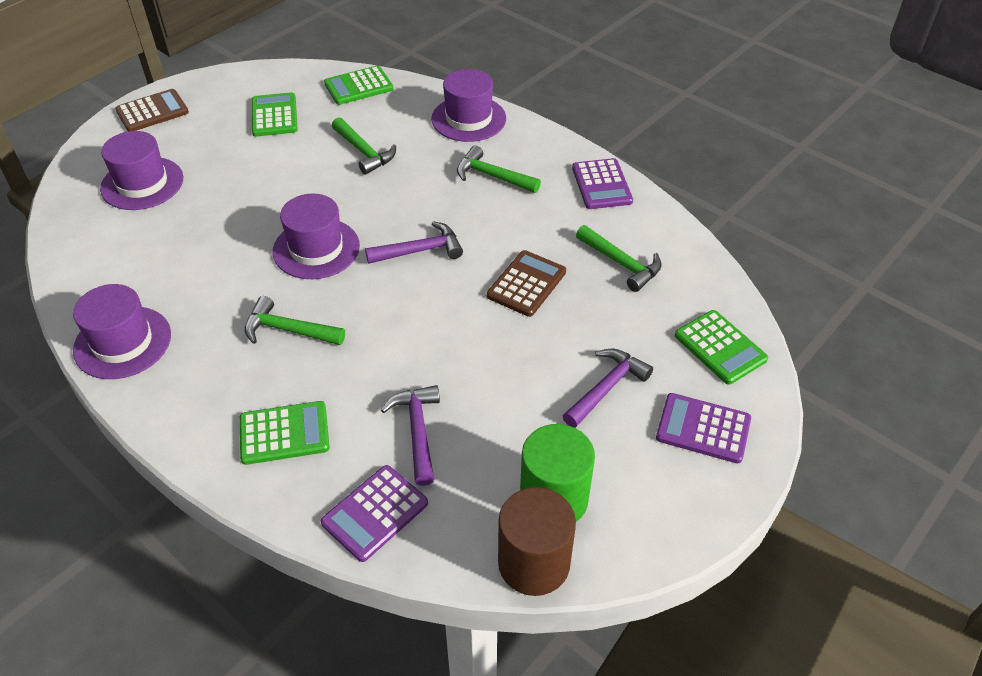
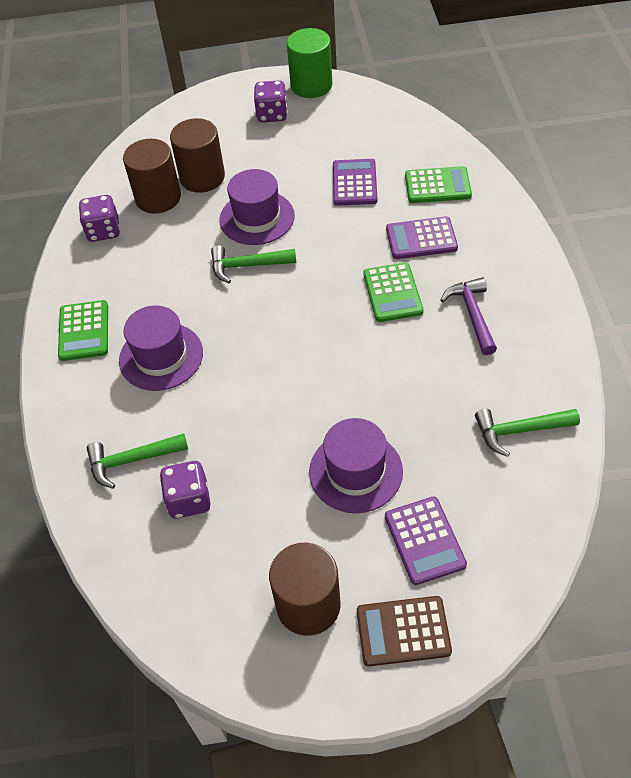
brown calculator: [115,89,189,131] [487,250,566,317] = 2 -> [357,596,452,666] = 1
brown cylinder: [498,487,576,596] = 1 -> [123,139,181,214] [170,118,225,193] [269,543,341,636] = 3
green calculator: [240,401,330,465] [252,92,298,137] [324,66,393,105] [675,310,768,385] = 4 -> [58,300,108,361] [363,262,424,322] [405,166,472,203] = 3
green hammer: [245,296,345,345] [332,117,396,175] [457,145,541,193] [576,225,662,292] = 4 -> [87,433,188,489] [211,245,296,283] [475,409,580,457] = 3
purple dice: none = 0 -> [79,195,120,242] [160,461,211,519] [254,80,288,122] = 3
purple hammer: [365,221,463,264] [381,385,440,486] [563,349,653,428] = 3 -> [440,277,497,355] = 1
purple hat: [73,284,171,379] [100,131,183,210] [273,194,360,279] [431,69,506,142] = 4 -> [119,305,203,391] [219,169,295,245] [309,418,403,513] = 3

